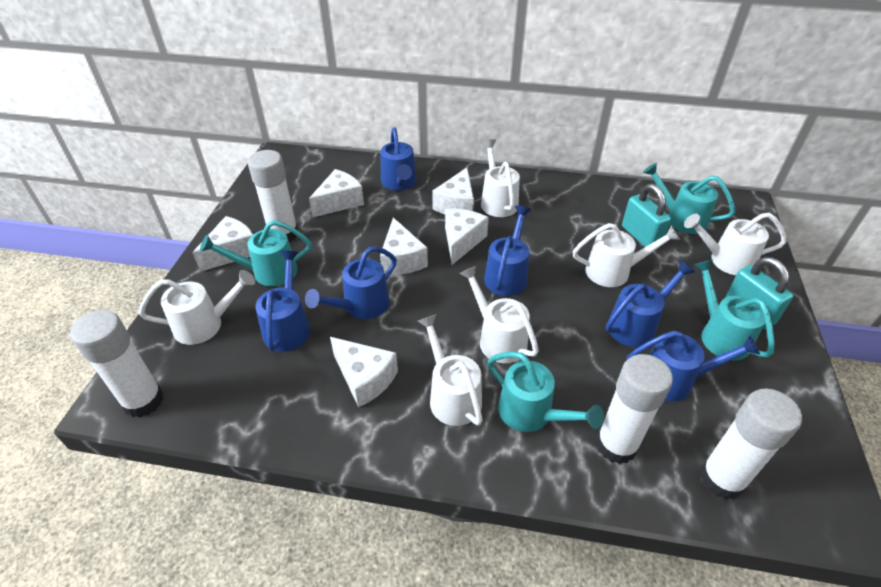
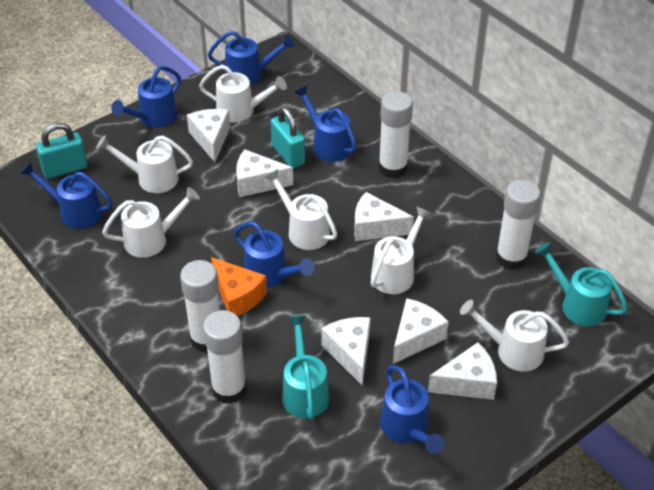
orange cheese: none = 0 -> [211,257,267,316] = 1
turquoise watering can: [200,220,311,286] [487,352,604,432] [643,163,735,234] [694,259,775,360] = 4 -> [282,315,330,419] [535,242,628,326] = 2

